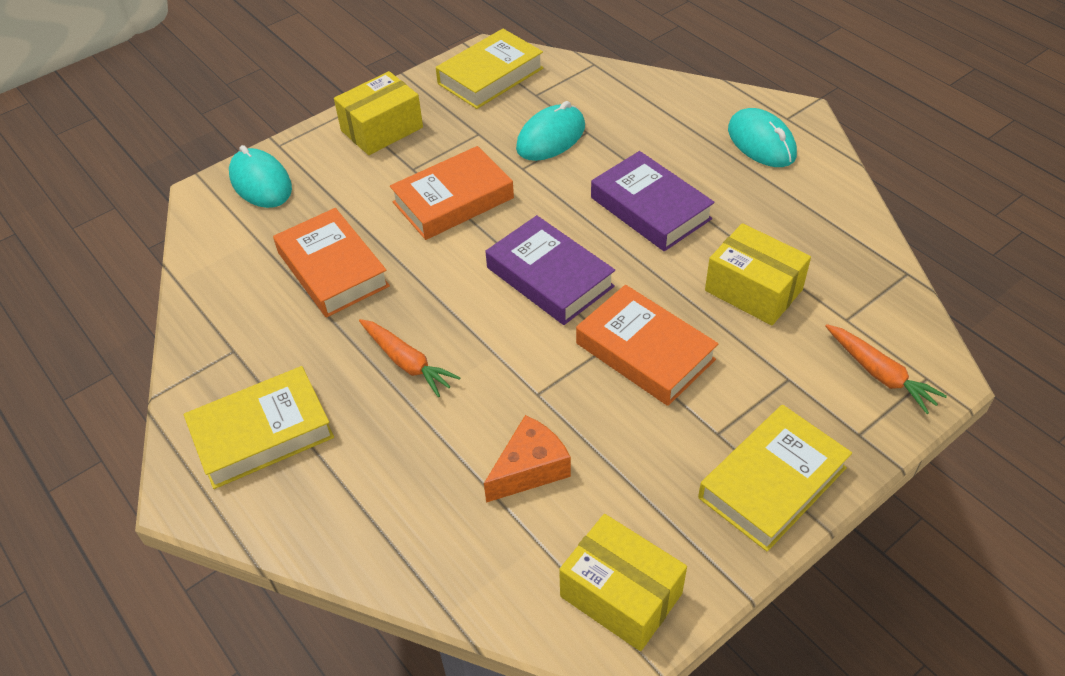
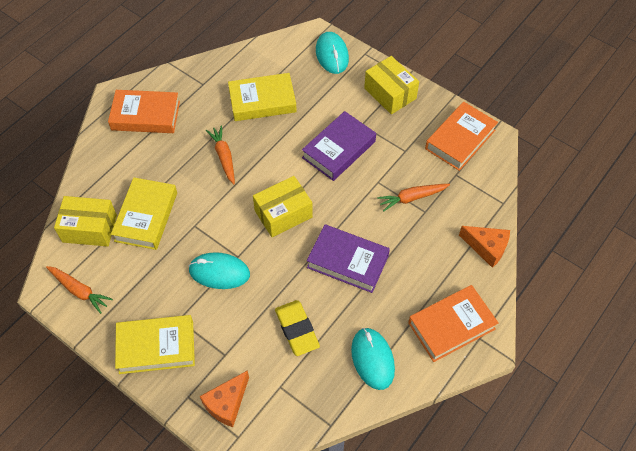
orange carrot: [359,319,461,397] [825,324,947,414] = 2 -> [46,266,113,314] [206,125,235,184] [377,184,450,212] = 3
orange cheese: [484,415,571,503] = 1 -> [200,370,249,427] [459,226,510,268] = 2
yellow eraser: none = 0 -> [275,300,320,356] = 1

